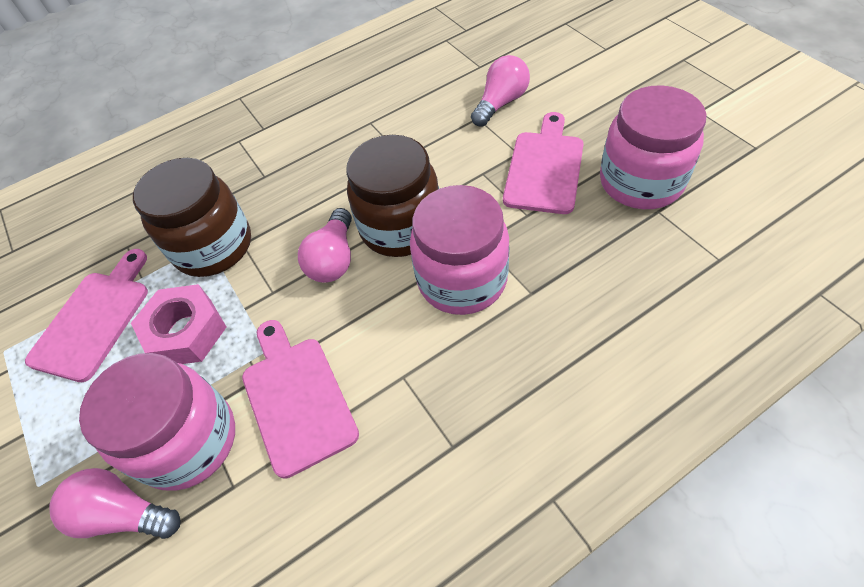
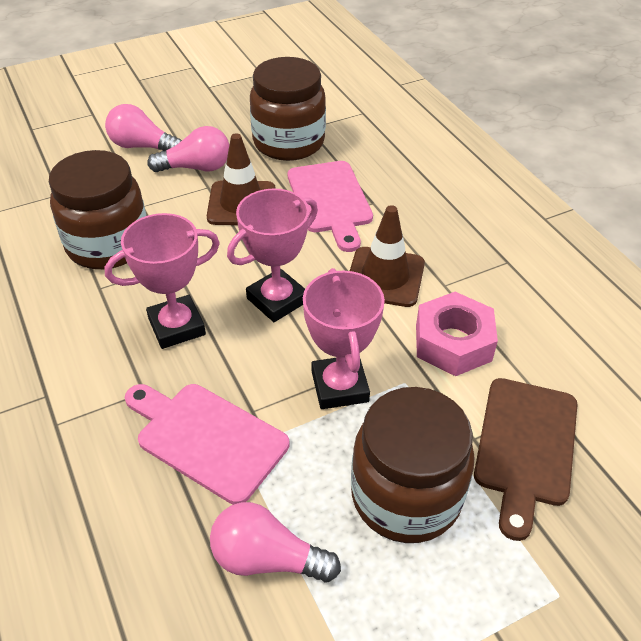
brown cutting board: none = 0 -> [474,378,578,541] = 1
brown jar: [133,158,251,277] [346,135,439,257] = 2 -> [49,150,146,269] [250,57,326,161] [351,387,475,543] = 3
brown traffic cone: none = 0 -> [207,133,276,225] [350,205,425,307] = 2
pink cutting board: [25,249,148,382] [242,320,359,479] [503,112,584,214] = 3 -> [125,384,289,505] [287,161,373,252] = 2
pink jar: [79,353,235,491] [410,185,510,315] [600,85,707,209] = 3 -> none = 0
pink trophy: none = 0 -> [104,213,220,349] [227,189,318,322] [303,268,385,409] = 3

